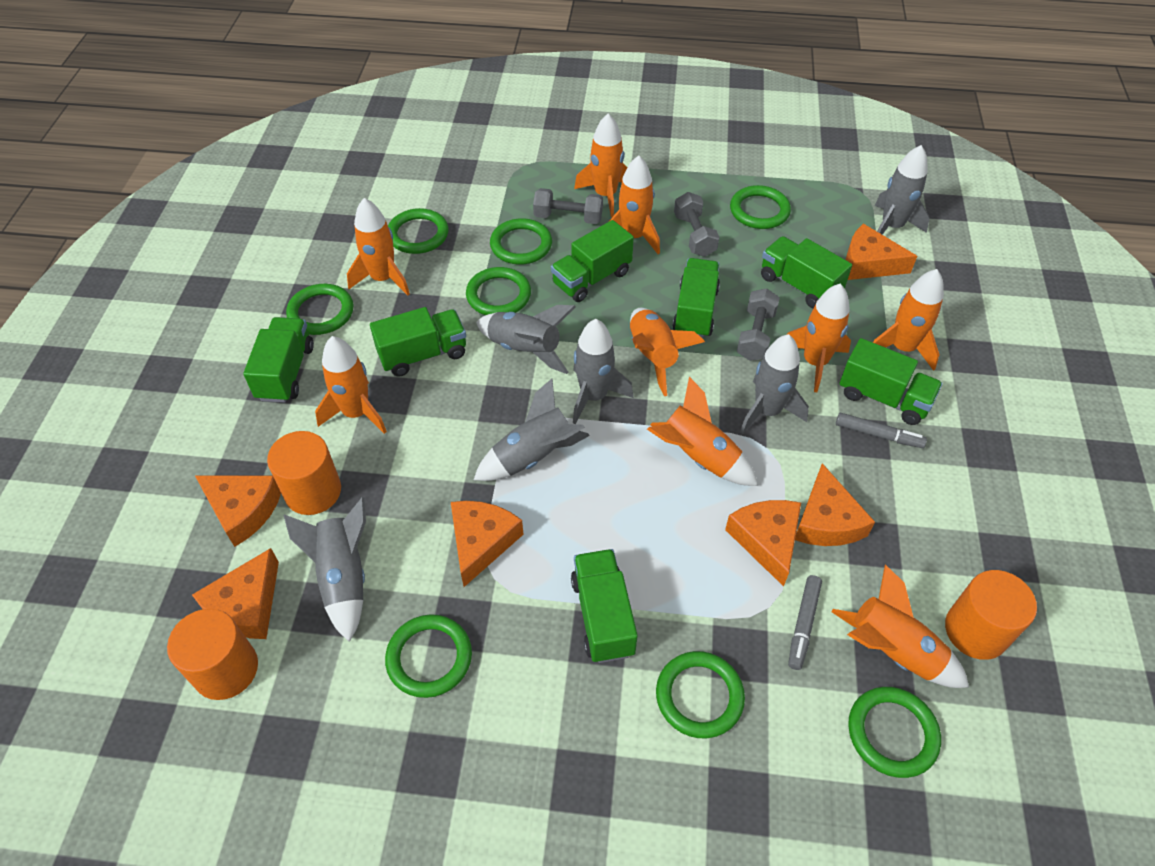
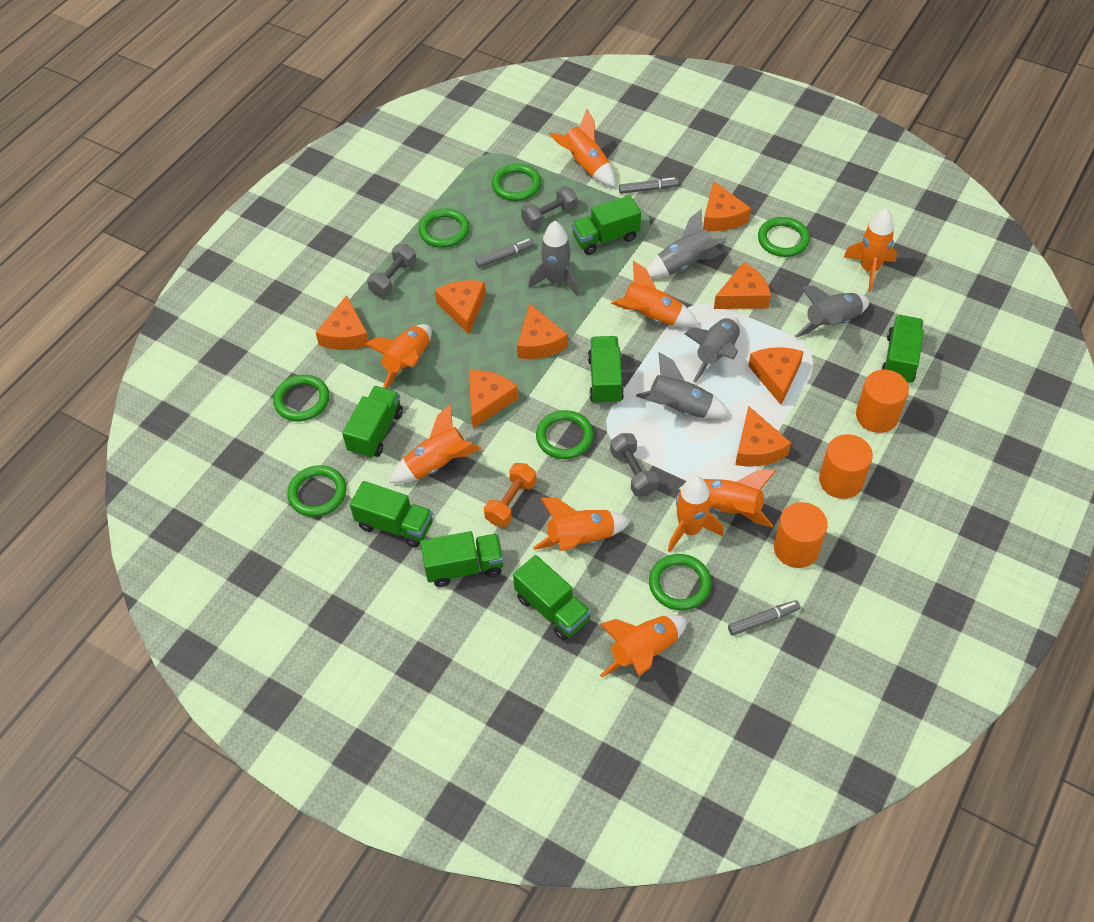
green ring: [286,284,354,335] [385,614,472,698] [388,208,448,254] [466,267,531,315] [490,218,552,265] [656,651,745,738] [730,185,791,229] [848,687,941,778] = 8 -> [273,375,329,421] [287,465,347,517] [419,208,469,248] [492,164,541,201] [536,410,594,459] [649,554,712,610] [758,217,810,257] = 7
grey marker: [788,575,822,670] [836,413,927,448] = 2 -> [475,239,534,268] [619,177,679,194] [728,600,800,636] = 3
grey rocket: [283,497,366,642] [474,379,590,481] [476,305,575,374] [573,319,633,424] [740,334,809,434] [875,145,930,235] = 6 -> [528,221,579,296] [636,352,730,419] [647,209,724,278] [684,317,740,383] [795,285,870,338] = 5
orange cheese: [192,548,279,639] [195,476,281,547] [451,501,524,587] [725,500,801,587] [795,463,875,546] [846,224,917,280] = 6 -> [316,295,369,350] [435,280,486,334] [469,370,518,429] [517,304,568,359] [703,181,751,231] [714,262,771,309] [735,406,791,467] [748,347,804,405] = 8
orange dumbbell: none = 0 -> [484,463,537,527] = 1

